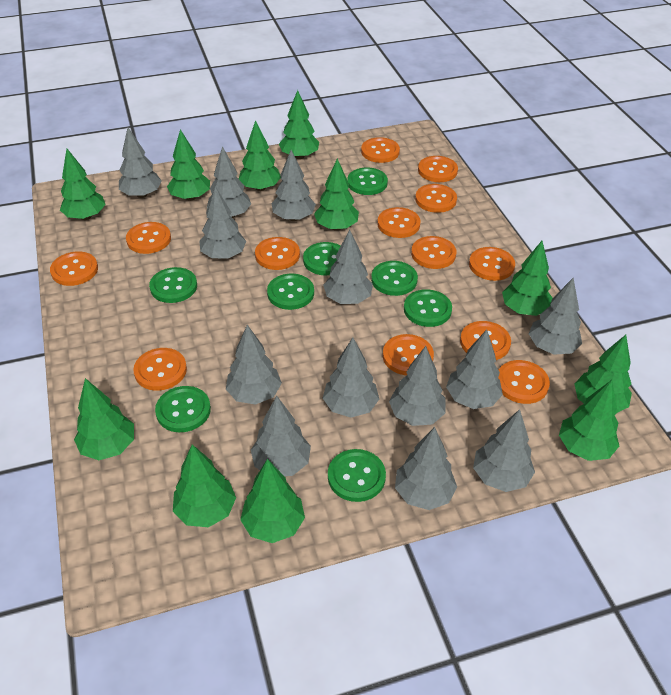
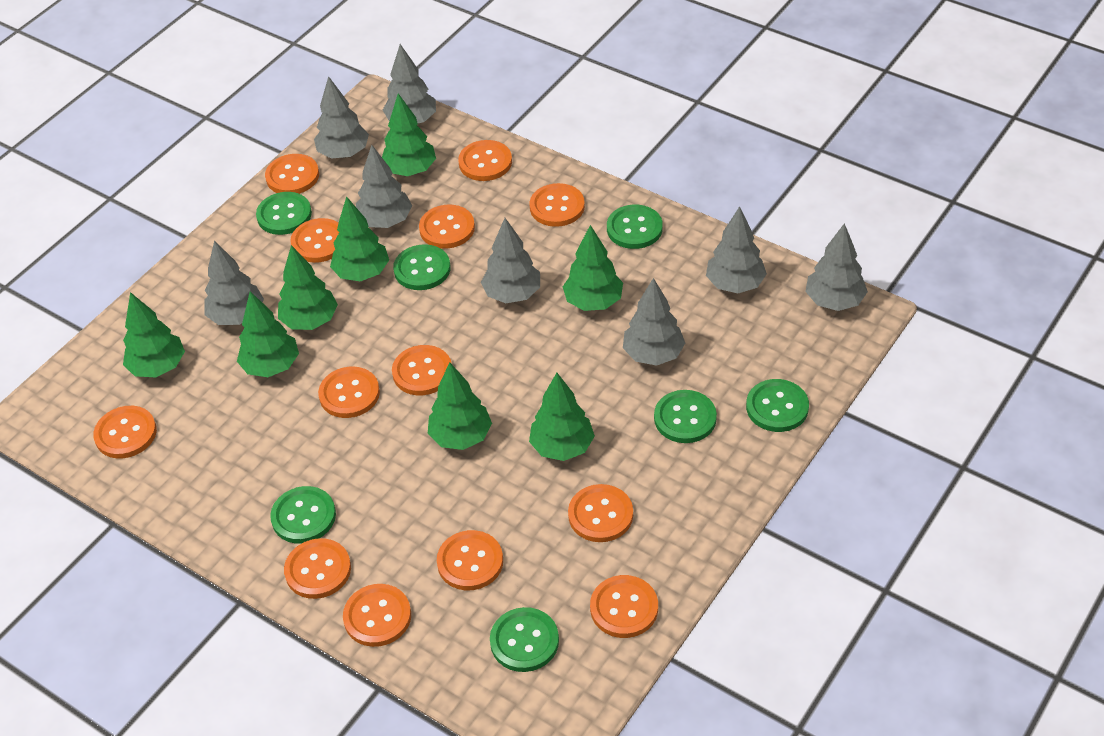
green button: [149,267,197,303] [155,386,211,432] [267,274,314,310] [303,242,341,275] [328,449,386,502] [347,168,388,195] [371,261,418,296] [404,289,452,327] = 8 -> [256,192,312,235] [270,486,336,544] [393,244,450,290] [490,607,559,672] [607,205,663,249] [654,390,717,443] [746,379,809,432] = 7
green tree: [60,149,106,220] [74,378,134,460] [167,129,210,201] [173,444,236,527] [239,120,281,191] [240,459,305,543] [279,90,319,159] [314,158,359,231] [502,241,552,316] [559,380,619,461] [574,335,632,413] = 11 -> [123,292,185,377] [237,291,299,377] [278,245,338,330] [330,196,389,281] [382,93,436,176] [428,362,492,450] [529,373,595,461] [563,225,623,311] = 8
grey tree: [119,128,162,198] [200,186,246,259] [207,146,251,218] [226,325,282,405] [251,396,311,476] [272,150,316,221] [323,230,373,304] [323,337,379,417] [389,346,446,426] [395,427,457,510] [446,330,503,409] [473,409,535,492] [529,278,582,355] = 13 -> [204,241,264,325] [314,76,369,159] [356,145,412,228] [383,44,436,123] [481,218,540,303] [623,278,685,366] [706,206,767,293] [805,223,868,311] = 8

